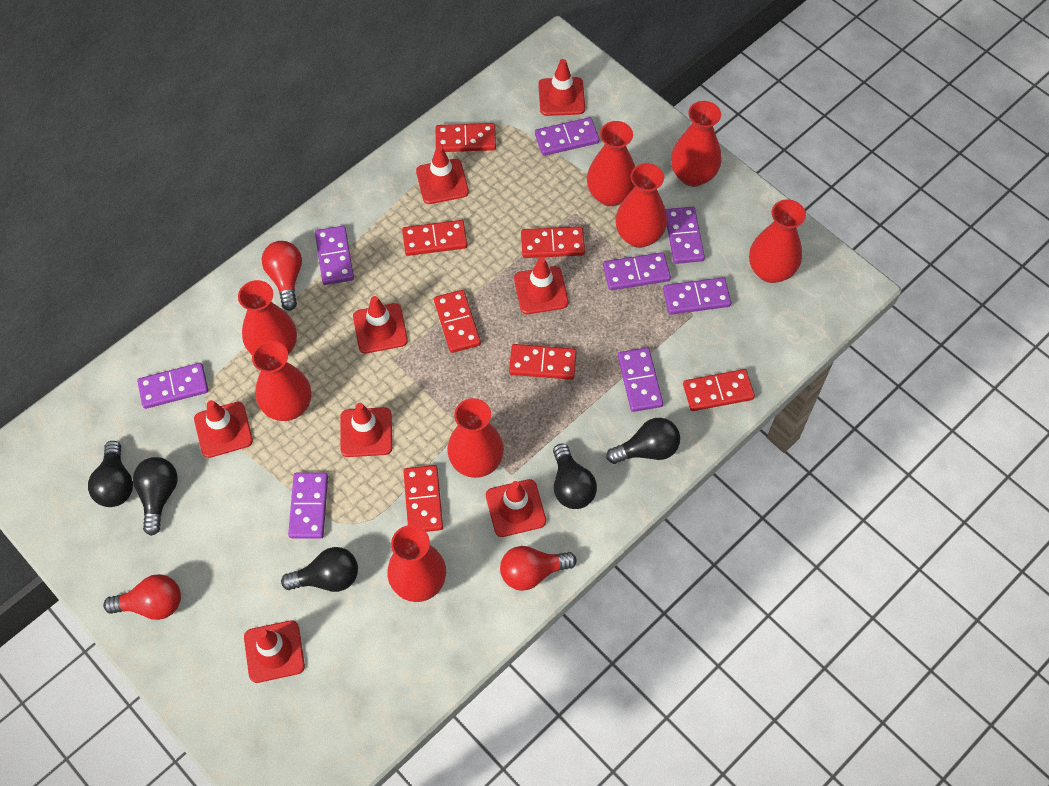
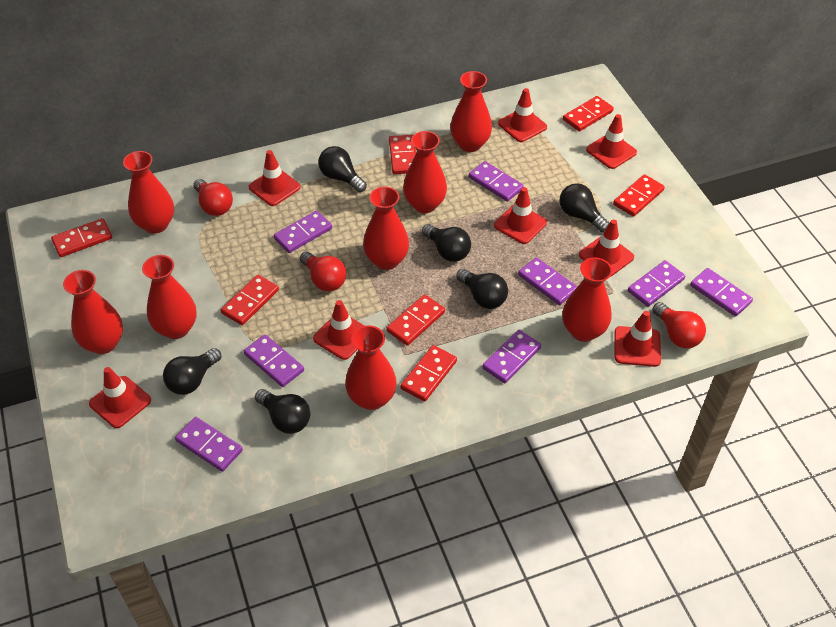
black light bulb: [88,441,133,507] [133,457,178,536] [281,547,358,592] [553,443,597,509] [606,418,680,464] = 5 -> [163,348,221,395] [255,389,310,434] [318,146,367,192] [422,224,471,262] [456,269,508,309] [559,183,609,232] = 6

